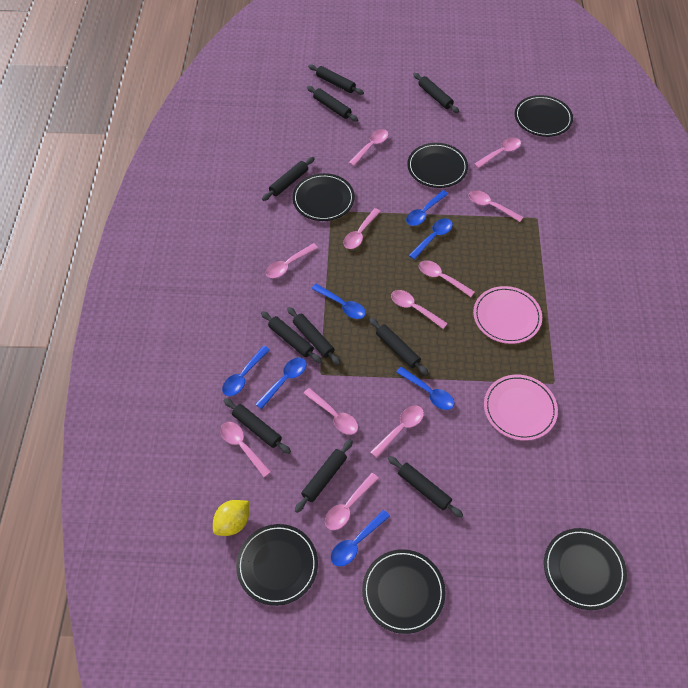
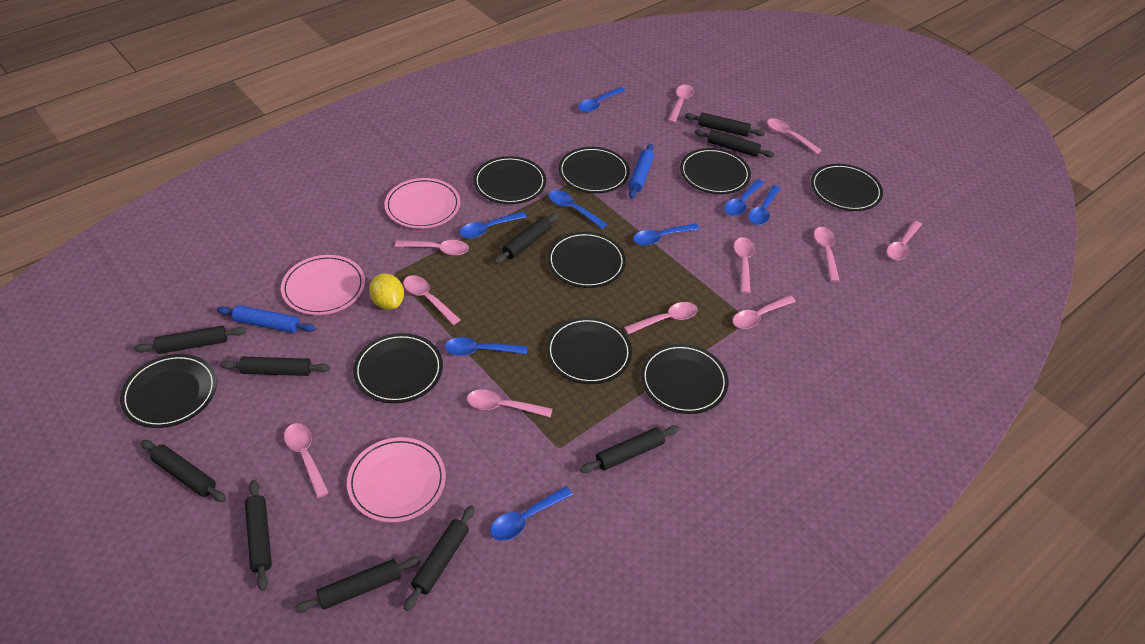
black plate: [236,524,318,606] [292,173,355,221] [362,549,445,634] [407,143,468,188] [515,95,573,137] [544,528,627,610] = 6 -> [120,354,217,428] [353,333,443,403] [473,156,546,204] [546,317,632,384] [547,232,626,288] [558,147,630,193] [641,344,729,414] [680,148,751,194] [811,164,883,211] = 9
blue rolling pin: none = 0 -> [217,305,315,333] [629,144,654,199] = 2
blue spoon: [222,346,270,396] [255,357,307,409] [311,284,366,319] [331,510,390,566] [396,367,454,410] [406,190,448,226] [409,218,453,260] = 7 -> [445,337,527,356] [460,212,527,239] [490,486,573,541] [549,190,608,229] [578,87,626,113] [633,223,700,246] [724,179,764,216] [748,185,781,225] = 8
pink plate: [473,286,542,344] [484,375,558,441] = 2 -> [281,255,365,315] [347,437,446,523] [385,178,460,229] = 3

